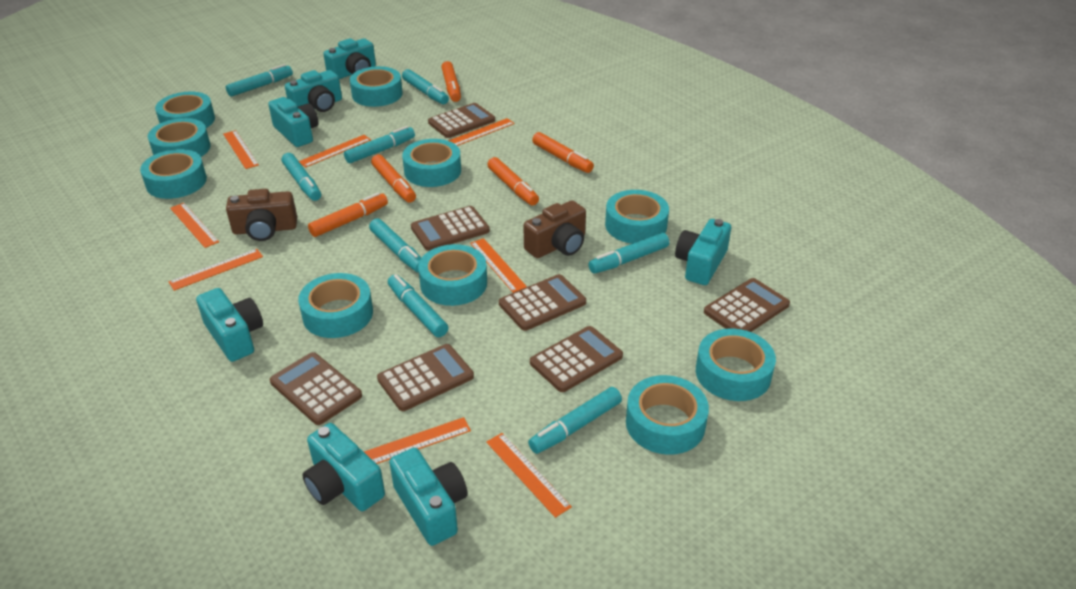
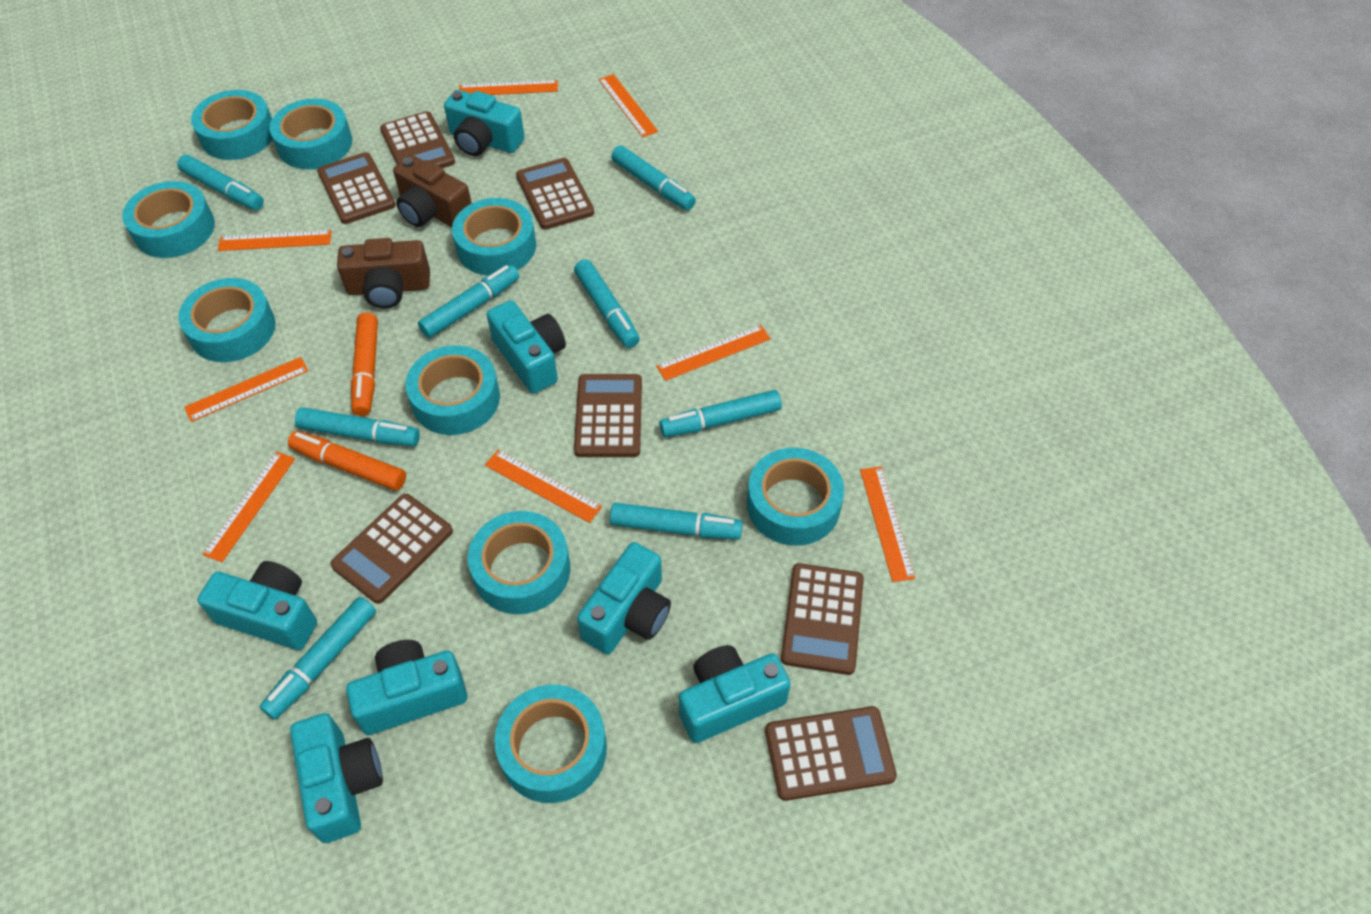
orange marker: [308,192,388,237] [371,154,416,203] [441,61,461,102] [487,157,539,206] [532,132,594,173] = 5 -> [288,431,406,491] [351,312,378,416] = 2
turquoise tape: [140,149,207,199] [148,118,210,157] [155,92,215,128] [298,273,373,338] [350,66,403,107] [402,139,461,187] [418,244,487,306] [605,190,669,244] [626,375,709,455] [696,329,776,401] = 10 -> [122,181,215,258] [178,278,276,362] [191,90,273,160] [269,99,352,169] [405,345,500,435] [452,198,536,276] [468,511,570,614] [494,685,607,803] [747,448,844,546] = 9

